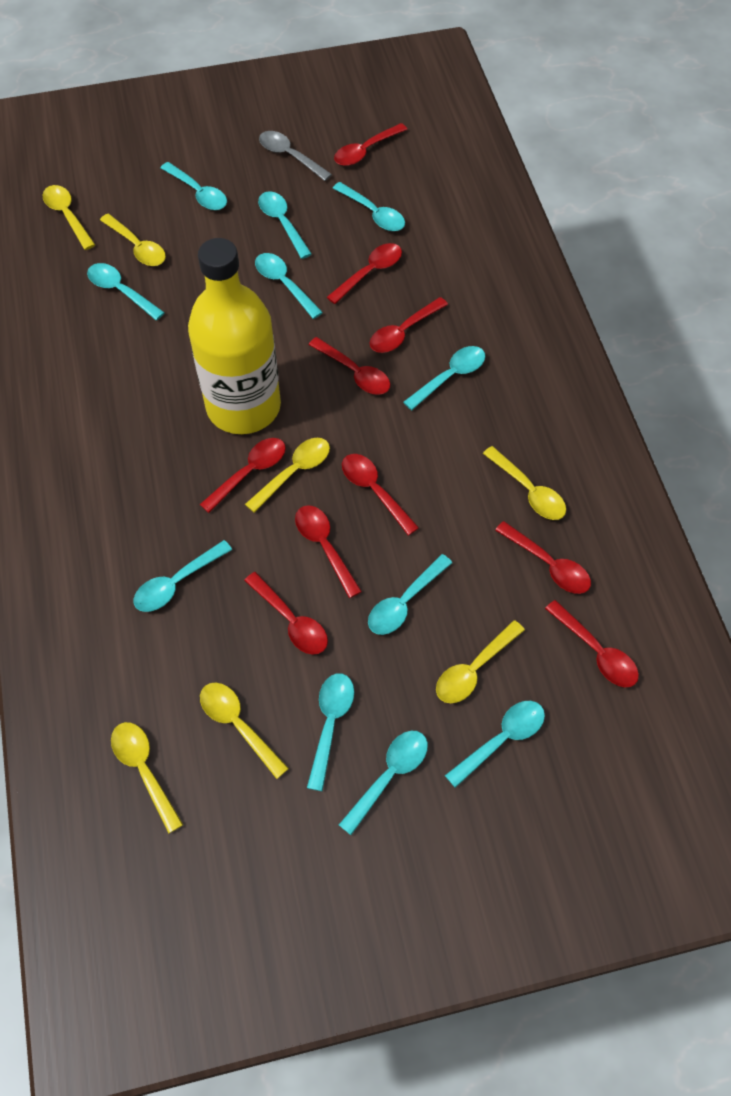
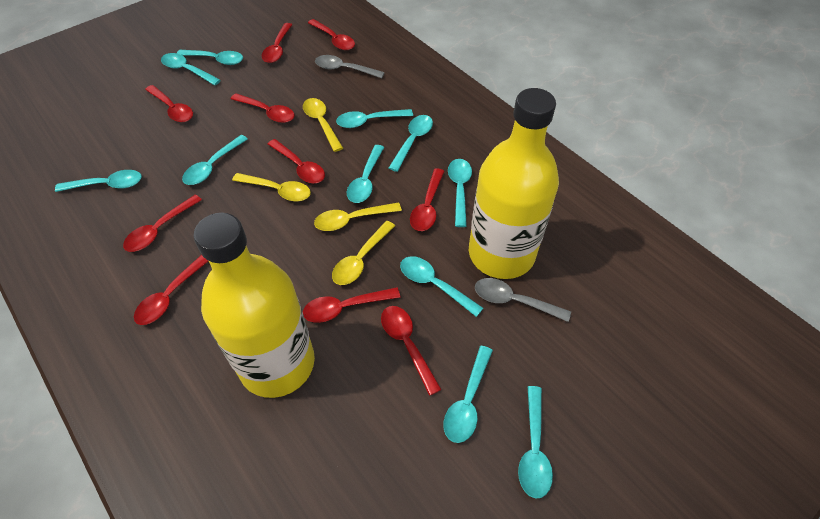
grey spoon: [259,131,332,181] = 1 -> [315,55,385,78] [475,278,571,322] = 2
yellow bottle: [188,238,281,434] = 1 -> [194,213,315,398] [469,88,559,279] = 2
yellow spoon: [42,185,95,250] [100,214,166,266] [111,722,183,833] [200,683,289,779] [245,438,330,513] [436,620,525,703] [483,446,566,520] = 7 -> [232,173,311,201] [303,98,343,152] [314,202,402,231] [332,221,395,285] = 4

